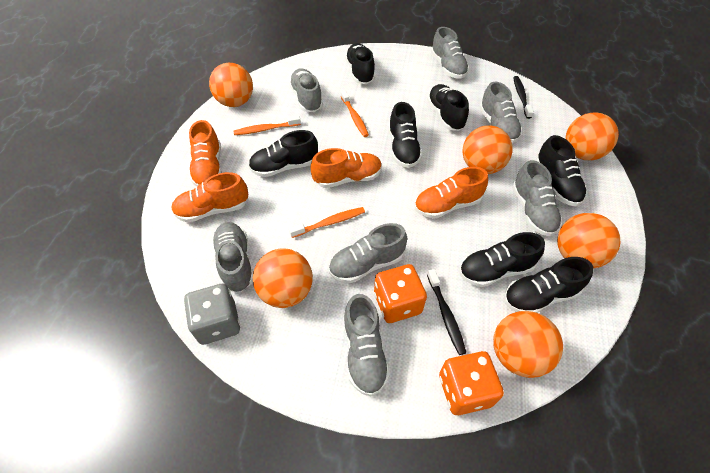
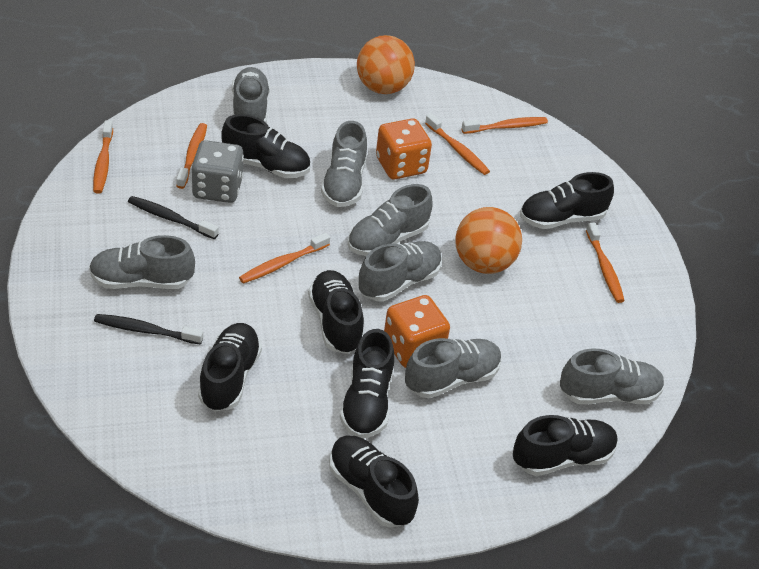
orange ball: [209,63,253,107] [253,249,313,308] [462,125,512,174] [493,311,563,378] [557,213,621,268] [566,112,619,160] = 6 -> [357,35,415,94] [455,207,522,274] = 2
orange shoe: [171,172,248,222] [189,120,222,186] [311,148,382,188] [414,167,488,219] = 4 -> none = 0
orange toothbrush: [233,116,301,135] [289,207,365,238] [341,90,369,137] = 3 -> [93,120,113,194] [176,123,207,189] [239,233,330,284] [425,113,490,175] [461,117,548,134] [586,222,625,303] = 6

